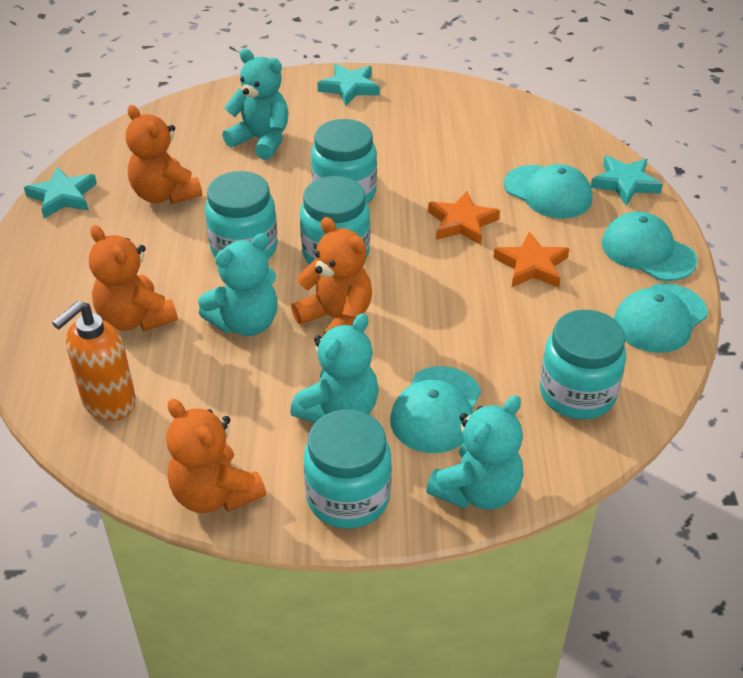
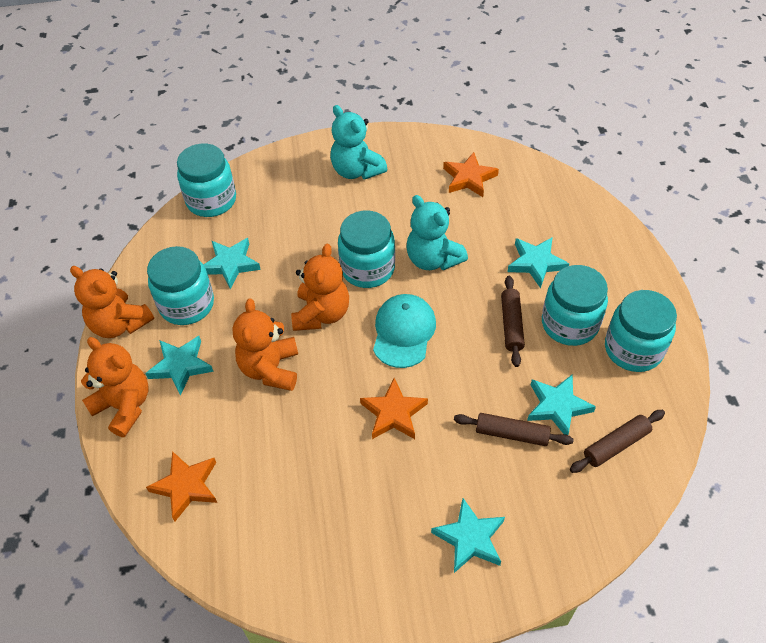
brown rolling pin: none = 0 -> [454,413,574,446] [501,276,525,367] [570,410,665,473] = 3
orange soap dispenser: [52,301,136,421] = 1 -> none = 0
orange star: [428,191,500,245] [493,231,569,287] = 2 -> [146,451,217,521] [360,378,428,439] [443,152,499,197] = 3
turquoise cap: [390,366,481,453] [504,164,592,218] [601,212,698,281] [614,283,708,353] = 4 -> [373,294,436,368] = 1
turquoise star: [24,167,97,219] [317,64,380,106] [591,155,663,206] = 3 -> [145,336,214,395] [204,238,261,289] [431,498,505,573] [507,237,569,288] [527,374,596,435] = 5
turquoise teddy bear: [198,233,278,336] [222,49,288,160] [290,313,379,423] [426,395,523,510] = 4 -> [330,105,387,180] [407,195,468,270] = 2

